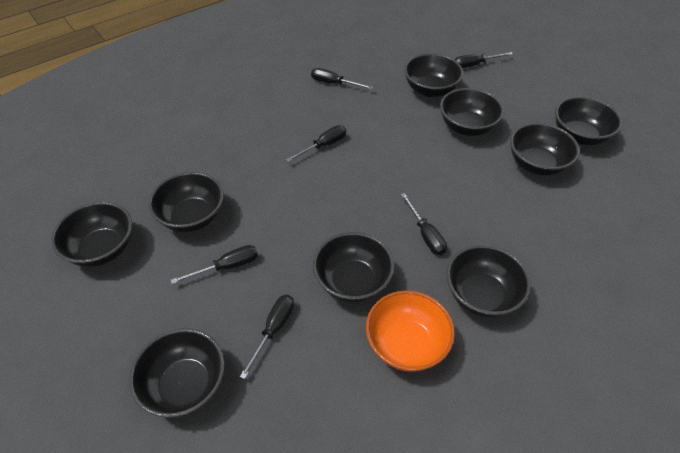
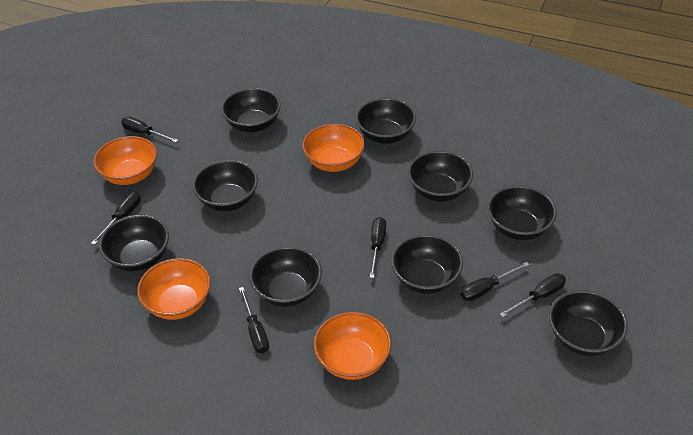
orange bowl: [366,291,455,372] = 1 -> [94,136,157,185] [137,258,211,320] [302,124,365,172] [314,312,391,380] = 4

